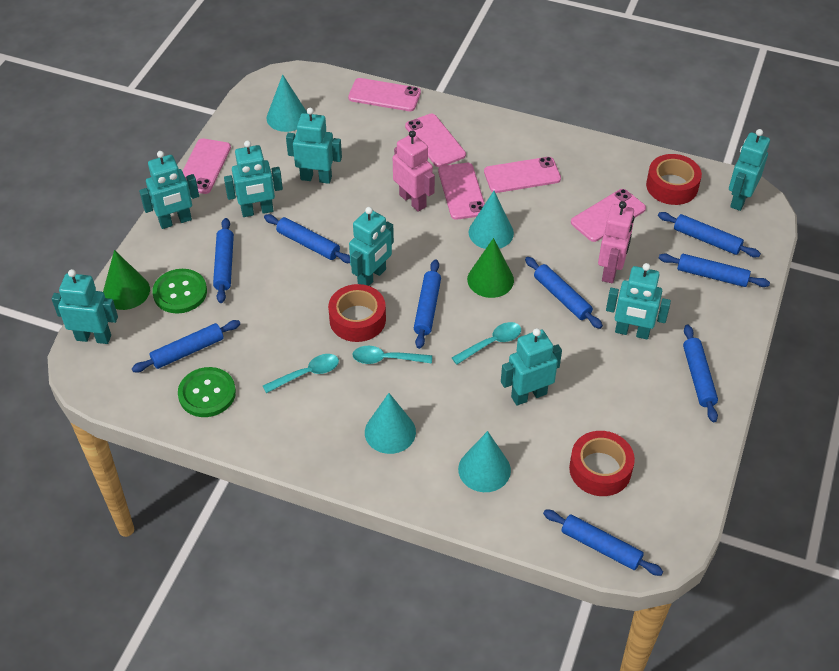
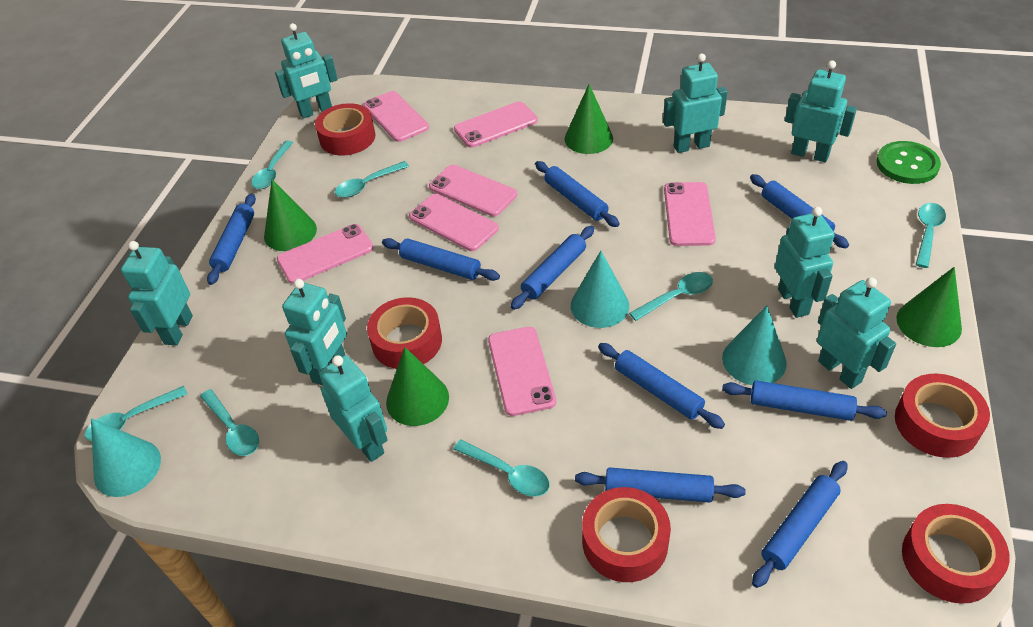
green button: [152,269,207,314] [178,367,236,417] = 2 -> [877,141,941,184] = 1
green cone: [103,250,150,310] [467,238,514,298] = 2 -> [264,179,317,251] [386,347,449,426] [564,84,613,154] [896,267,962,347] = 4
pink phone: [183,138,231,194] [348,78,421,111] [405,114,466,167] [438,163,485,220] [484,157,561,193] [571,189,646,242] = 6 -> [277,224,374,284] [363,91,429,142] [409,194,499,251] [429,165,517,216] [454,101,538,148] [488,327,556,416] [664,182,716,246] = 7
pink robot: [393,130,435,212] [598,201,634,283] = 2 -> none = 0
red tape: [328,284,386,342] [569,431,635,496] [646,154,702,205] = 3 -> [315,103,375,156] [367,297,442,369] [582,487,671,582] [895,374,990,458] [902,504,1010,604] = 5
turquoise cone: [267,74,308,132] [365,393,416,454] [458,431,511,492] [468,191,514,249] = 4 -> [91,418,161,497] [571,251,629,328] [722,306,787,385] = 3
turquoise spoon: [263,354,339,393] [352,346,432,364] [452,322,521,365] = 3 -> [85,386,188,441] [200,389,259,456] [251,141,293,189] [335,161,409,198] [453,439,550,497] [629,272,713,321] [916,203,946,268] = 7

